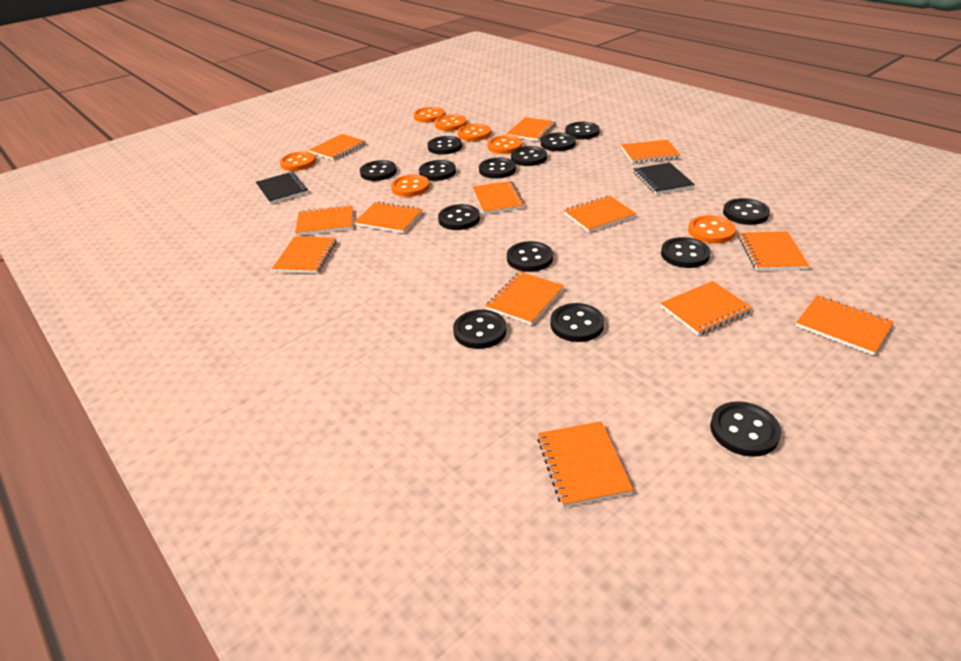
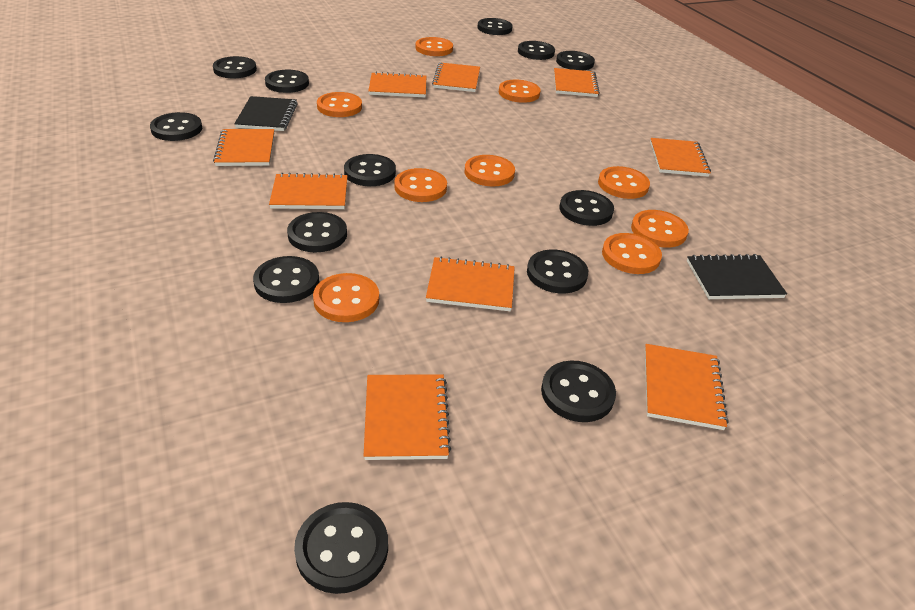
black button: [360,160,397,181] [419,160,456,181] [428,136,462,155] [438,204,480,230] [453,310,506,349] [479,158,516,179] [507,241,553,272] [511,146,547,166] [541,133,576,151] [550,303,604,342] [565,122,600,139] [661,237,711,268] [710,401,781,457] [723,198,770,225] = 14 -> [150,112,202,141] [213,56,257,78] [253,256,319,303] [265,70,309,93] [287,212,347,252] [294,502,388,594] [344,154,396,186] [478,18,513,35] [518,41,555,60] [527,250,588,294] [541,361,616,422] [556,51,595,70] [560,190,614,226] = 13
orange button: [280,151,316,171] [391,175,429,197] [414,107,445,123] [435,114,467,131] [458,124,491,141] [487,135,522,154] [688,215,736,244] = 7 -> [313,273,379,322] [317,92,362,117] [394,168,447,202] [416,37,453,56] [465,155,515,187] [499,79,541,103] [598,166,650,199] [602,233,662,274] [631,210,689,248] = 9
orange notebook: [272,236,337,273] [295,205,353,236] [309,134,366,160] [354,201,423,233] [473,181,525,214] [486,272,564,325] [507,117,556,141] [537,421,633,507] [564,196,636,232] [621,140,681,163] [661,281,753,335] [738,231,809,270] [796,295,894,355] = 13 -> [213,129,274,166] [269,173,348,209] [364,374,451,460] [368,72,426,97] [426,257,515,311] [432,62,480,92] [554,68,600,97] [645,344,728,430] [650,138,711,177] = 9

